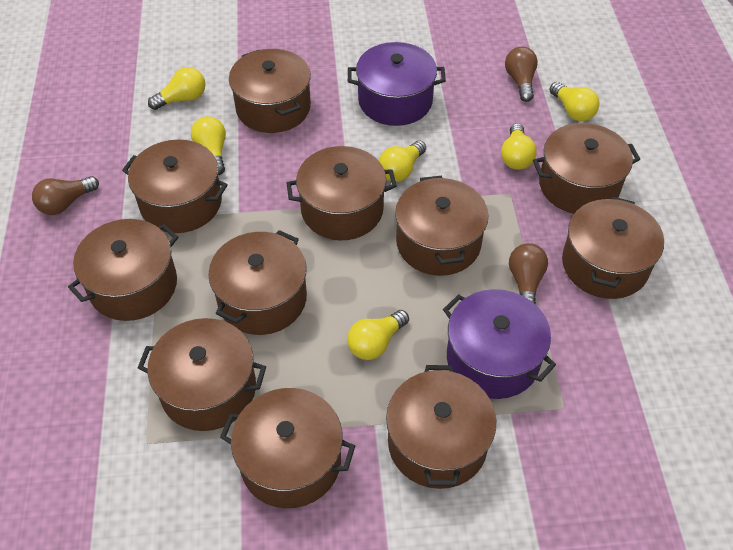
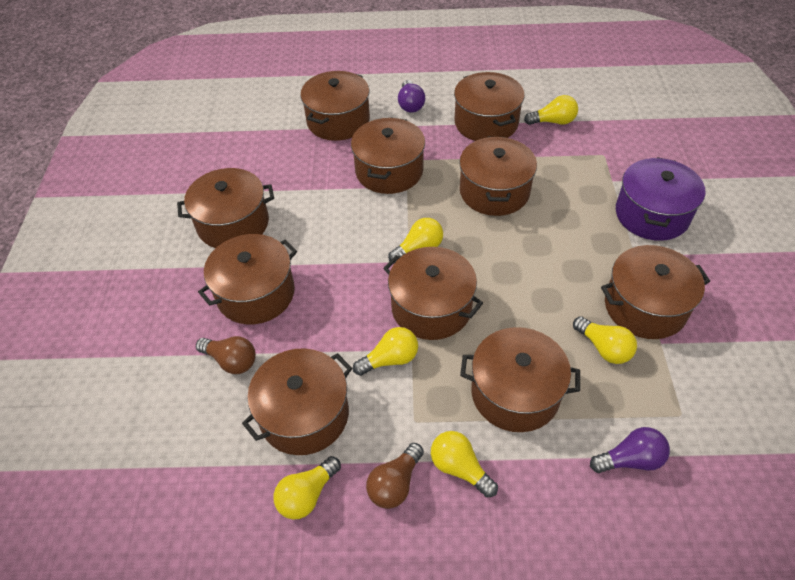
brown light bulb: [32,176,99,215] [505,47,538,102] [509,243,548,304] = 3 -> [196,336,256,374] [366,443,424,509] = 2
brown pot: [68,219,178,321] [122,140,228,233] [138,318,266,431] [208,230,307,335] [220,388,355,508] [229,49,311,133] [286,146,397,240] [386,365,496,489] [395,176,488,276] [533,123,640,214] [562,197,664,299] = 11 -> [177,168,274,248] [198,234,297,325] [242,348,352,455] [300,71,370,141] [351,118,425,194] [383,247,483,340] [454,72,524,141] [459,137,537,216] [460,327,580,432] [601,245,710,339] = 10
purple light bulb: none = 0 -> [398,80,425,113] [590,427,670,473] = 2
purple pot: [348,42,446,126] [443,289,556,399] = 2 -> [616,157,705,241] = 1

